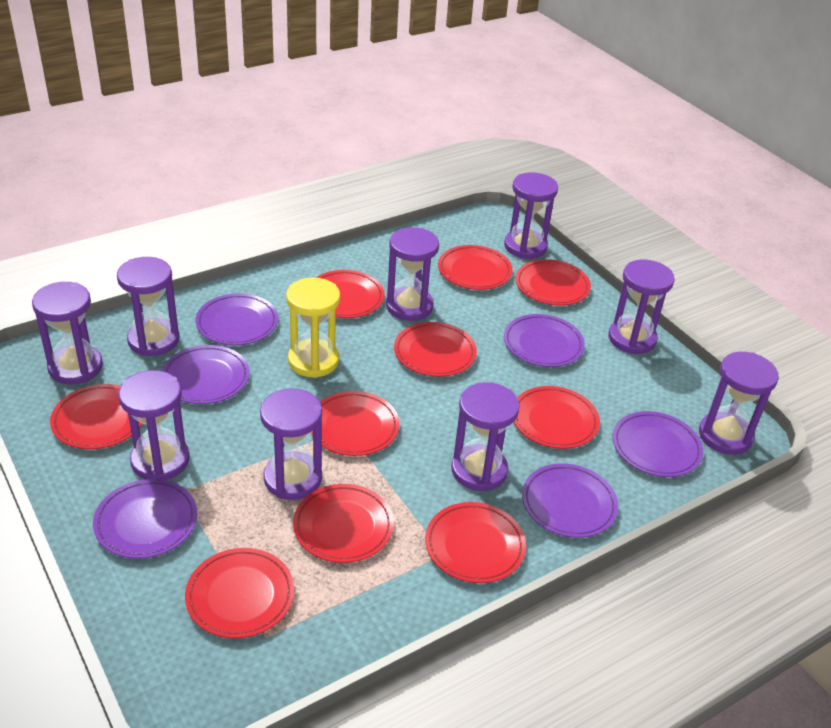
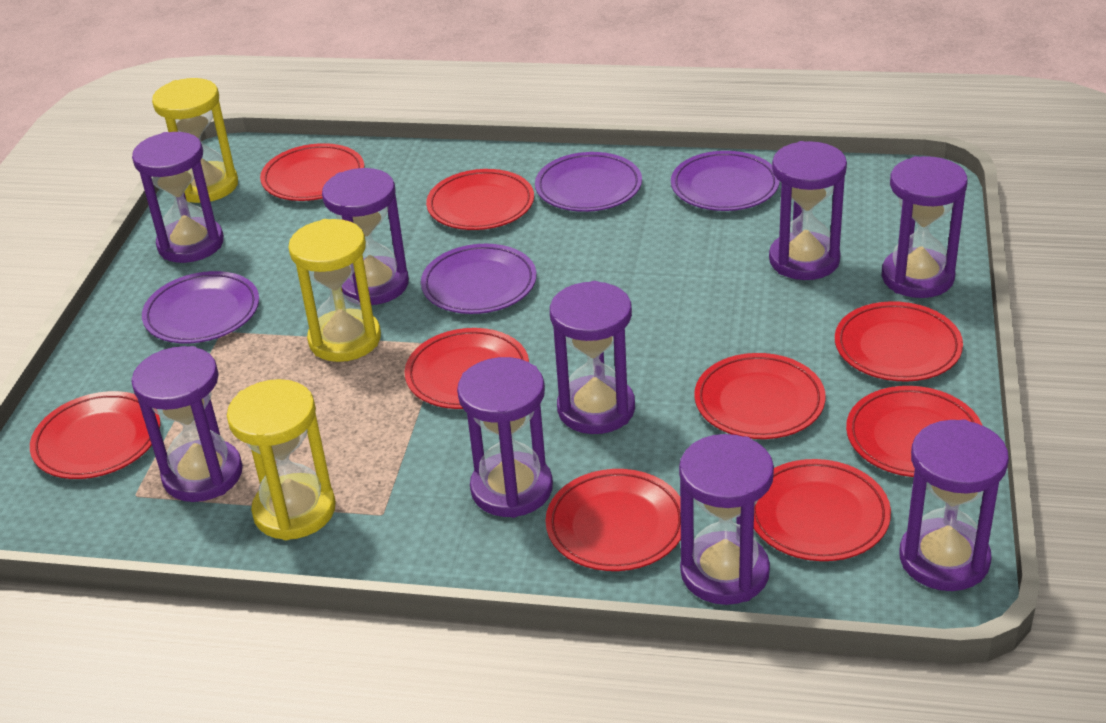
purple plate: [93,479,197,559] [162,345,250,404] [196,293,278,345] [504,314,585,367] [522,463,618,538] [613,411,703,477] = 6 -> [142,271,259,343] [421,244,537,314] [535,152,642,212] [671,151,780,211] = 4
red plate: [50,384,142,449] [185,548,294,638] [293,484,394,563] [311,391,400,456] [316,270,385,318] [394,322,477,377] [425,502,526,583] [438,245,513,290] [514,386,600,449] [515,259,591,305] = 10 -> [30,391,160,479] [260,143,364,201] [405,328,529,409] [426,169,534,230] [545,469,681,571] [694,353,826,439] [754,459,891,561] [835,301,963,382] [846,386,983,477] = 9
yellow hourglass: [286,278,340,378] = 1 -> [152,78,238,203] [227,379,336,540] [288,219,381,362] = 3

